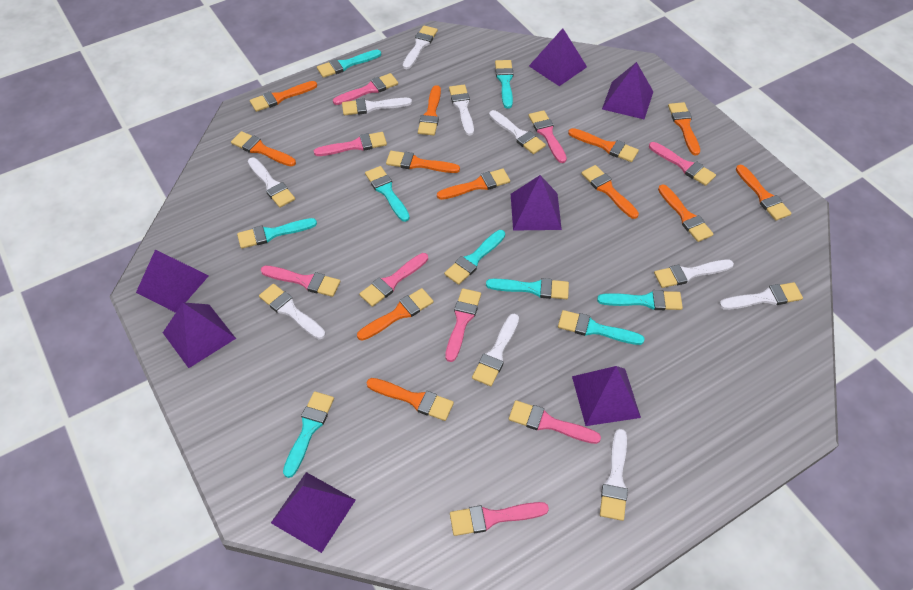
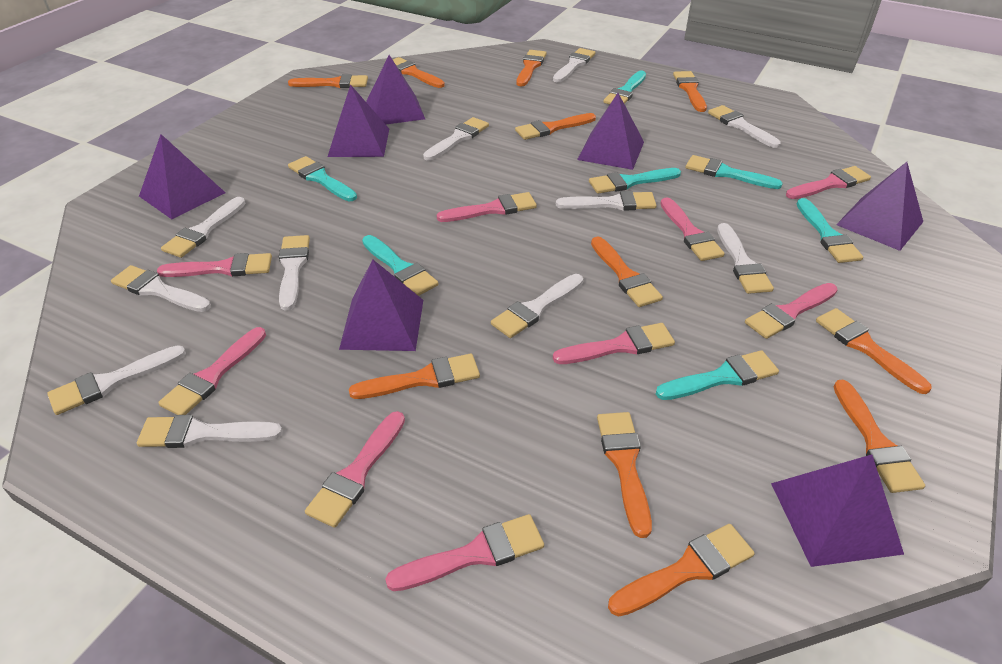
orange brush: [231,131,296,166] [250,81,317,112] [357,288,434,341] [366,378,454,421] [386,151,460,173] [418,85,441,136] [437,168,510,200] [568,128,639,162] [581,165,639,219] [658,184,714,242] [668,102,700,155] [736,165,791,221] = 12 -> [288,74,368,88] [349,354,480,399] [393,57,445,88] [515,113,596,140] [517,50,547,87] [591,236,663,307] [597,412,652,538] [608,524,755,617] [673,71,707,112] [816,308,932,394] [833,380,925,493] = 11
turquoise brush: [237,218,317,249] [283,391,334,478] [317,50,381,78] [365,166,410,222] [444,230,505,285] [486,278,569,299] [495,60,514,109] [558,310,645,345] [597,290,683,310] = 9 -> [288,156,357,201] [362,235,439,296] [589,168,681,194] [603,71,646,104] [656,350,779,400] [686,155,783,189] [797,198,863,263] = 7
white brush: [248,157,295,208] [259,284,326,339] [342,98,412,115] [403,25,438,69] [449,85,474,136] [472,314,519,386] [489,110,546,154] [600,429,628,521] [654,260,734,288] [719,282,803,310] = 10 -> [47,345,186,415] [111,265,211,312] [137,415,283,448] [161,197,246,258] [279,235,310,311] [423,117,489,161] [491,274,583,338] [553,48,596,82] [556,191,657,211] [708,105,781,148] [717,223,774,294] = 11

